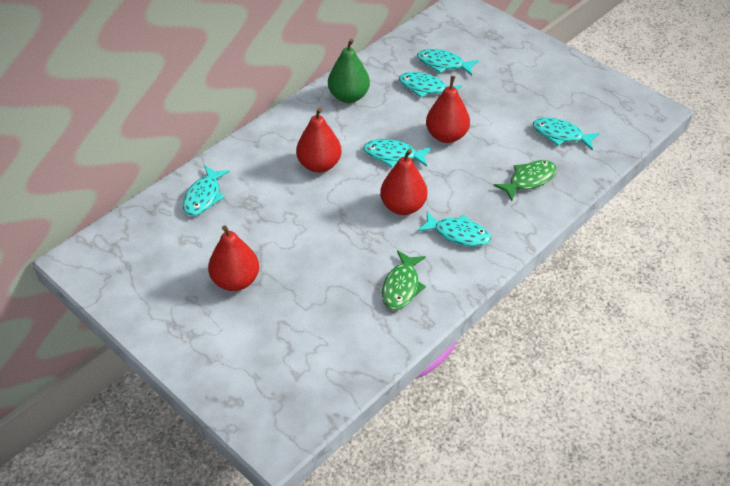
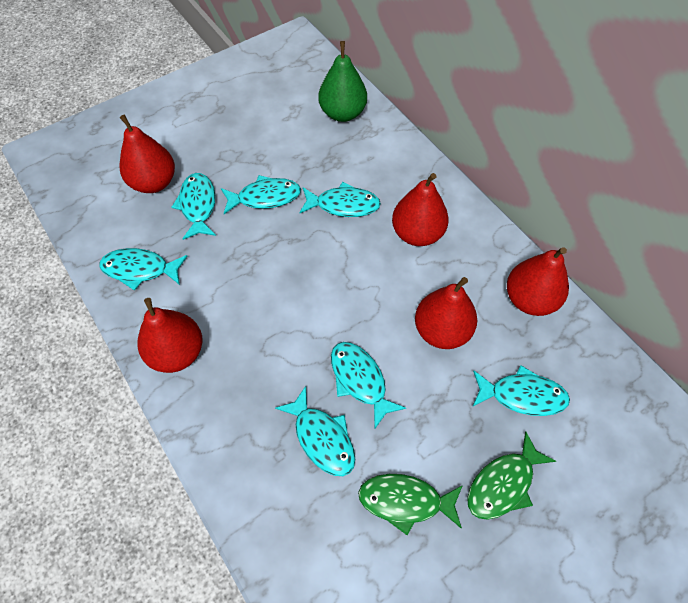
red pear: [208,226,259,291] [296,108,342,173] [380,149,427,215] [426,76,470,143] = 4 -> [120,115,175,193] [138,298,202,373] [392,173,449,246] [415,277,477,349] [507,247,569,316] = 5
turquoise fish: [182,166,230,216] [363,139,431,167] [399,72,462,98] [417,49,479,76] [417,211,491,247] [533,118,600,151] = 6 -> [99,248,187,291] [171,173,216,240] [221,175,301,214] [275,386,355,476] [299,182,381,217] [331,342,406,428] [472,365,570,416] = 7

